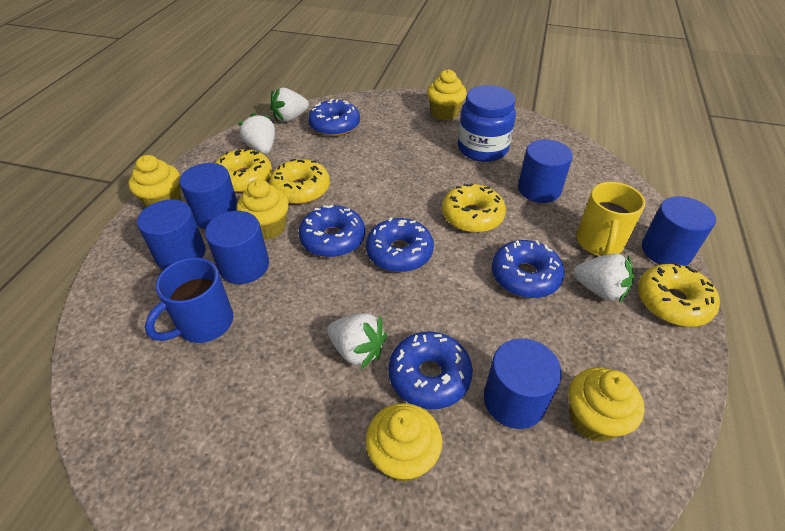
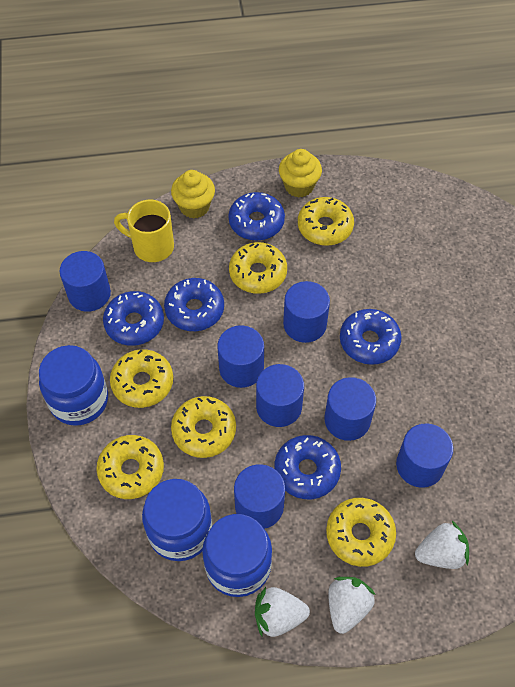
blue cylinder: [137,199,206,270] [179,163,237,229] [205,211,269,284] [484,338,562,429] [518,139,573,203] [642,196,716,266] = 6 -> [59,251,111,312] [217,325,264,388] [234,464,285,529] [256,364,304,427] [283,281,330,343] [325,377,376,441] [396,423,453,488] = 7
blue jar: [458,85,516,162] = 1 -> [39,345,108,426] [142,479,212,561] [202,514,272,597] = 3
blue mug: [145,257,233,343] = 1 -> none = 0
white strawberry: [238,113,275,154] [270,88,309,122] [327,313,387,369] [573,253,634,303] = 4 -> [255,587,310,637] [328,577,376,634] [415,521,469,569] = 3
yellow cupcake: [128,155,181,207] [236,179,289,240] [366,403,442,482] [427,69,467,121] [569,367,645,442] = 5 -> [171,170,215,219] [279,149,322,198] = 2
yellow donut: [215,148,272,193] [269,159,330,204] [442,183,506,233] [638,263,720,327] = 4 -> [96,435,164,499] [110,349,173,408] [171,396,236,458] [229,242,287,294] [298,197,354,246] [326,498,396,567] = 6

